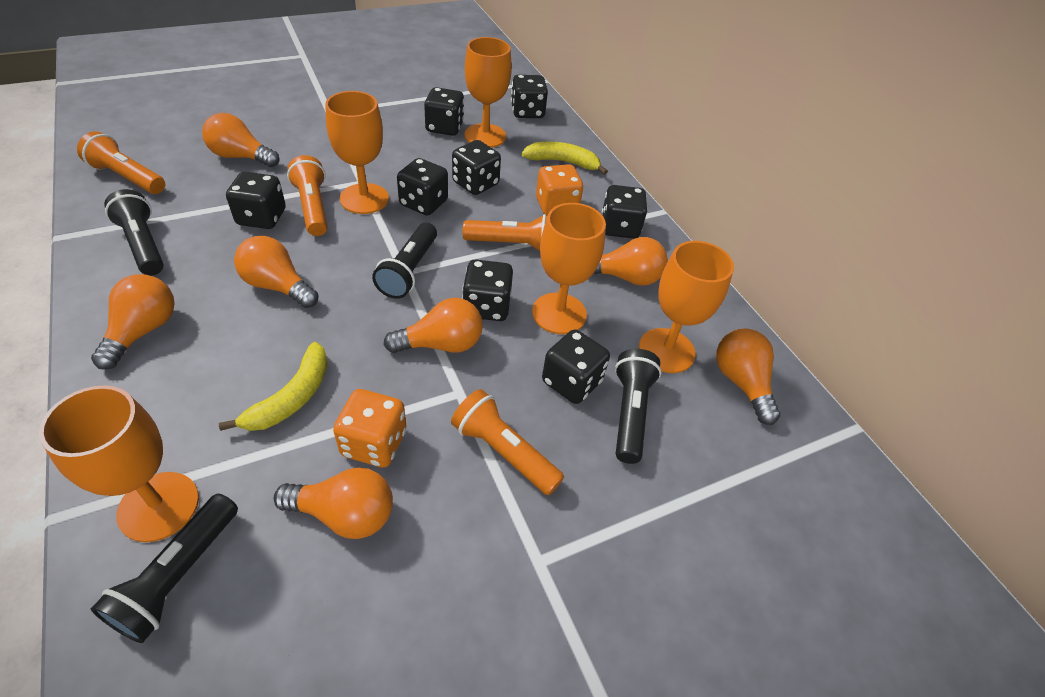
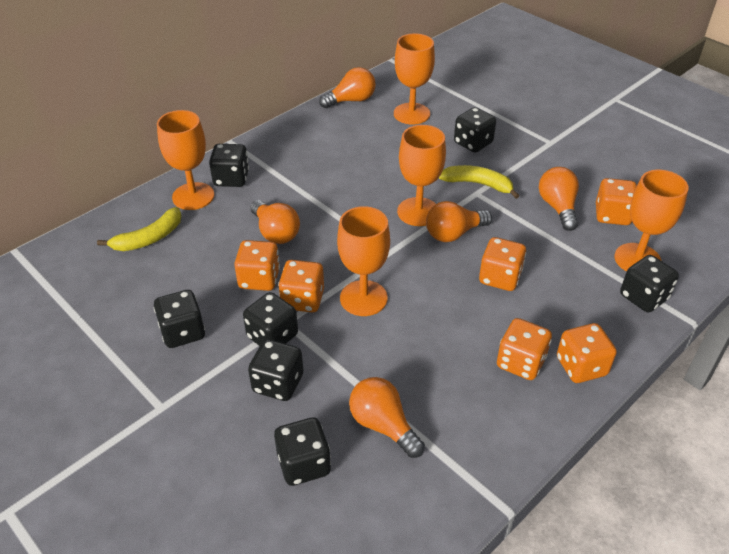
black dice: [226,172,286,229] [397,158,448,215] [424,87,464,136] [452,140,501,195] [462,259,513,321] [511,75,548,118] [542,329,610,404] [602,185,647,239] = 8 -> [153,290,205,348] [209,144,249,187] [243,292,298,346] [248,339,304,401] [274,417,331,486] [454,107,496,153] [620,255,679,313] = 7
black flashlight: [91,494,238,643] [104,189,164,276] [372,223,437,299] [615,349,662,464] = 4 -> none = 0
orange dice: [333,389,406,468] [536,164,583,216] = 2 -> [234,240,280,291] [278,260,324,313] [479,237,526,291] [497,318,552,380] [557,323,617,383] [596,178,637,225] = 6
orange flashlight: [77,131,165,194] [287,155,328,236] [451,389,564,495] [463,214,547,251] = 4 -> none = 0
orange light bulb: [91,274,175,370] [202,113,280,167] [234,236,319,308] [274,468,393,539] [384,298,483,353] [594,237,668,286] [716,328,780,425] = 7 -> [251,200,300,244] [319,67,376,108] [349,377,425,458] [426,201,492,242] [539,167,579,231] = 5

